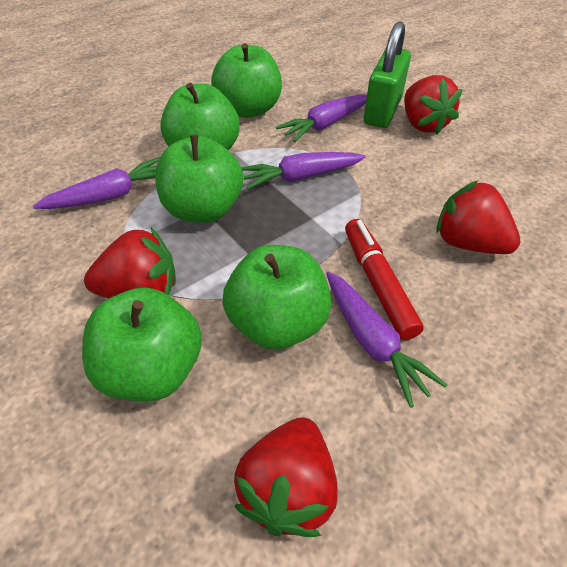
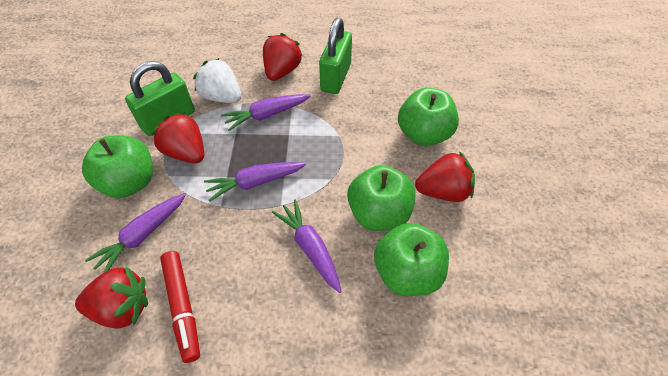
green apple: [82,288,202,401] [155,135,243,223] [160,83,240,150] [211,43,282,118] [223,245,332,350] = 5 -> [82,135,153,198] [347,165,416,231] [374,223,449,296] [398,88,459,146] = 4
green padlock: [364,21,411,128] = 1 -> [125,61,195,136] [319,18,352,94] = 2
white strawberry: none = 0 -> [193,58,241,103] = 1

